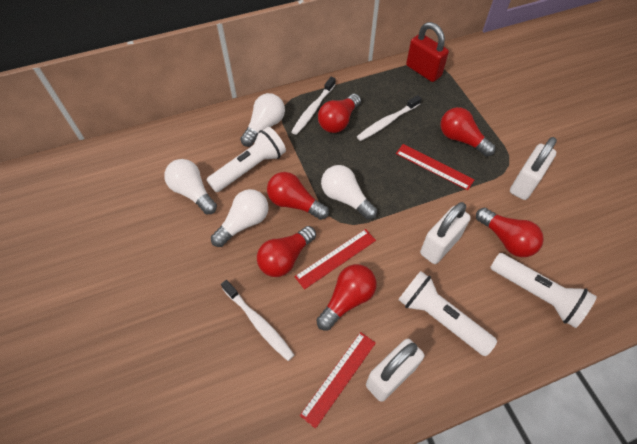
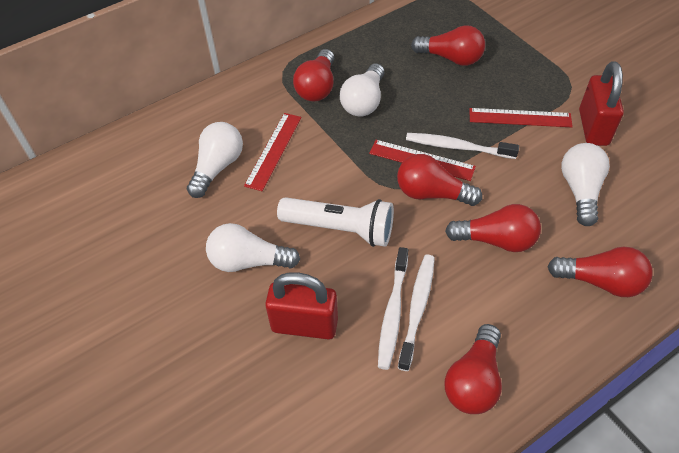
red padlock: [406,22,449,82] = 1 -> [265,272,338,340] [579,61,624,146] = 2
white flashlight: [207,127,286,192] [398,271,497,356] [490,253,597,328] = 3 -> [277,197,394,247] = 1
white padlock: [366,339,424,402] [420,202,471,264] [510,137,557,200] = 3 -> none = 0

